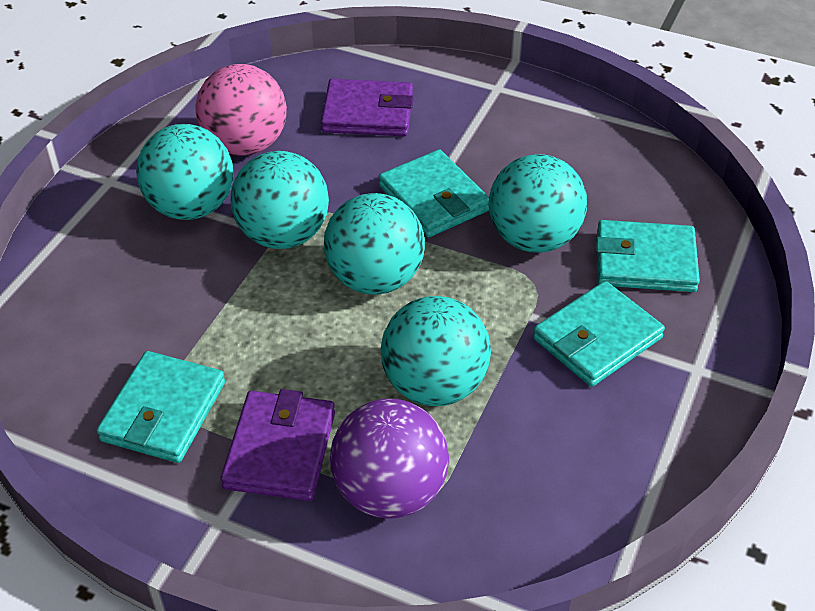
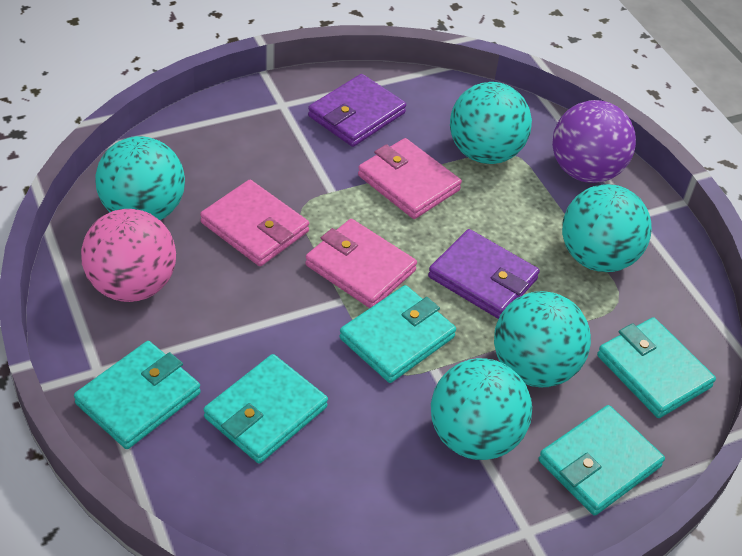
pink wallet: none = 0 -> [200,180,309,266] [305,219,417,308] [358,138,462,219] = 3
turquoise wallet: [96,351,225,463] [379,149,489,237] [533,281,665,387] [596,220,700,292] = 4 -> [74,341,201,449] [203,354,328,464] [339,285,456,383] [539,405,665,516] [597,317,716,418] = 5

